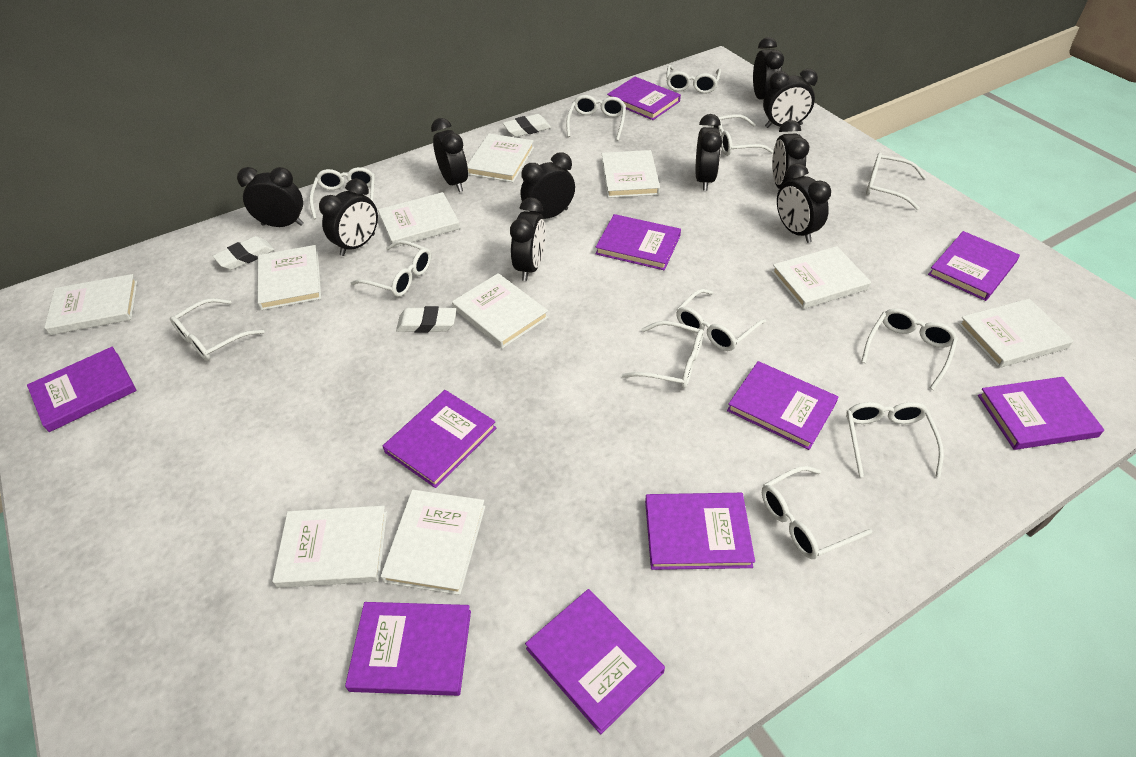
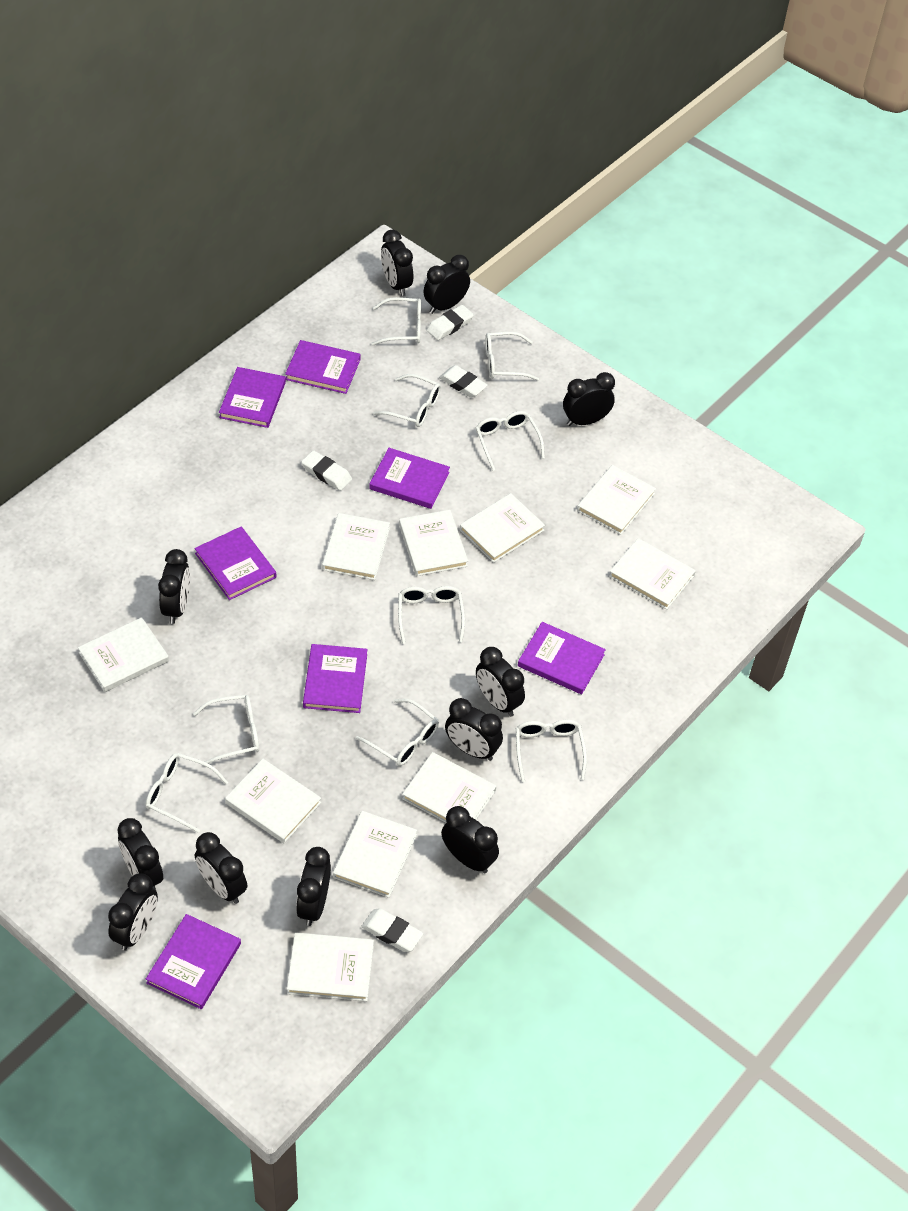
black clock: [237,167,304,227] [319,179,378,256] [431,118,468,192] [510,197,546,281] [521,152,575,219] [696,114,722,191] [753,37,784,100] [763,69,818,128] [772,120,809,189] [777,164,831,243] = 10 -> [108,873,158,951] [117,818,163,890] [158,549,190,624] [195,832,247,904] [296,847,331,926] [381,230,413,296] [423,255,470,314] [441,806,499,873] [445,698,503,761] [476,647,525,717] [563,372,615,426] = 11
purple book: [27,346,137,432] [345,602,471,696] [383,390,496,488] [525,589,665,734] [595,214,681,270] [607,77,681,120] [645,493,755,570] [727,361,838,450] [928,231,1020,301] [978,377,1104,450] = 10 -> [146,914,241,1009] [195,527,276,600] [219,367,286,428] [285,340,361,394] [303,644,367,713] [369,448,450,509] [518,622,606,694] = 7
white eraser: [213,236,274,270] [396,306,456,333] [503,114,551,137] = 3 -> [302,450,352,491] [361,908,423,952] [427,305,474,340] [439,365,488,398] = 4
white glasses: [170,298,265,361] [309,167,375,219] [351,240,431,297] [566,95,626,141] [622,321,704,389] [666,65,721,94] [676,289,766,351] [711,114,773,156] [762,466,872,559] [846,402,944,477] [861,309,958,390] [866,152,926,210] = 12 -> [146,753,228,833] [193,695,259,766] [356,699,439,766] [371,297,421,346] [373,374,441,427] [398,586,465,644] [476,411,545,471] [485,332,539,381] [516,720,587,782] = 9

